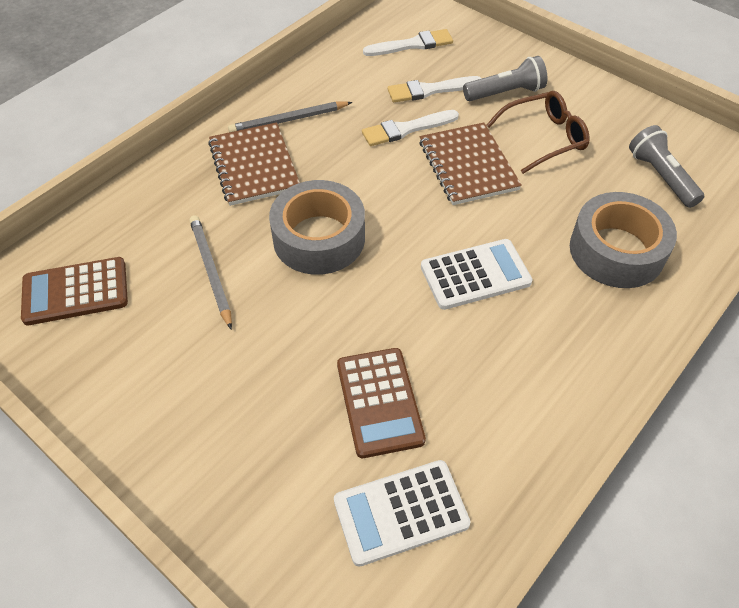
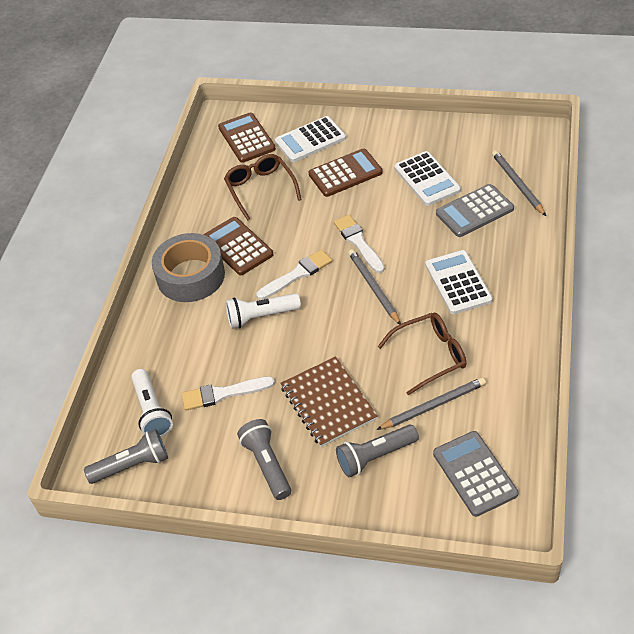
brown calculator: [21,257,128,325] [337,348,426,458] = 2 -> [203,217,273,275] [218,113,276,163] [308,148,383,197] = 3
brown glasses: [486,91,590,174] = 1 -> [224,154,302,221] [378,313,467,396] = 2
brown notebook: [208,122,300,206] [419,122,522,205] = 2 -> [280,356,378,447] = 1
grey calculator: none = 0 -> [433,431,518,517] [436,184,514,237] = 2
grey flashlight: [463,56,548,101] [629,125,704,208] = 2 -> [84,429,168,484] [237,419,291,500] [336,424,419,477] = 3
grey pencil: [189,215,232,329] [228,102,352,132] = 2 -> [348,249,401,325] [376,377,486,430] [492,150,546,216] = 3
grey tape: [269,180,365,275] [570,192,677,288] = 2 -> [152,233,225,302] = 1
white calculator: [334,460,470,566] [421,239,533,310] = 2 -> [275,116,346,162] [394,151,461,206] [425,250,493,314] = 3
white flashlight: none = 0 -> [131,369,173,437] [226,293,301,329] = 2

